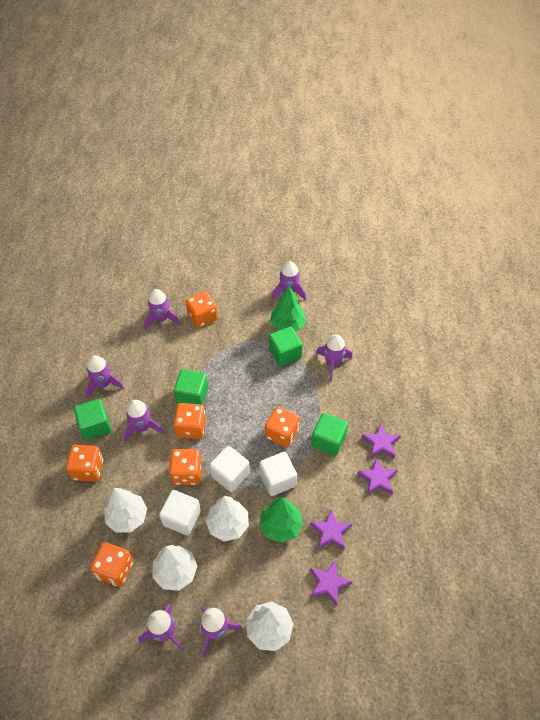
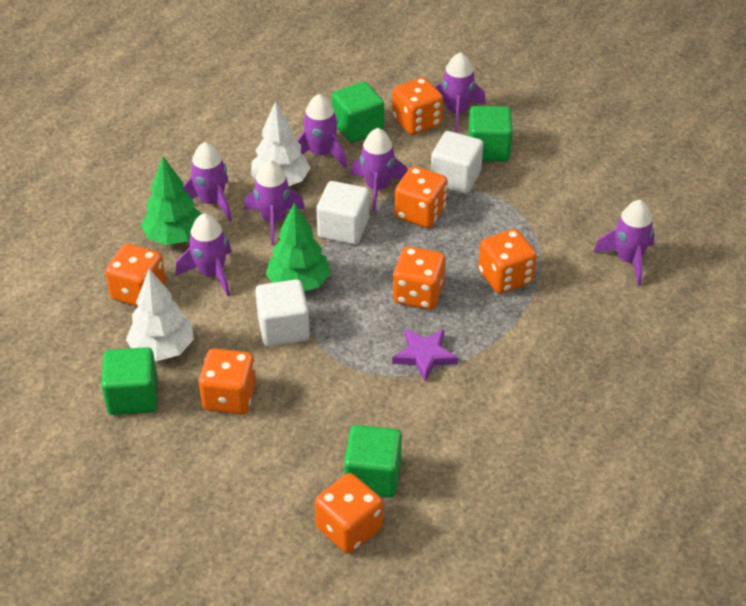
orange dice: [66,445,103,482] [90,542,134,587] [169,449,202,485] [174,403,206,439] [185,291,218,328] [265,406,300,447] = 6 -> [105,244,166,307] [199,349,256,414] [315,473,383,554] [392,77,443,135] [393,246,445,310] [395,166,448,228] [478,229,537,294] = 7
purple star: [310,509,352,550] [310,560,352,606] [357,458,398,495] [362,423,401,458] = 4 -> [392,329,458,382] = 1
white tree: [104,488,147,533] [153,545,197,591] [206,496,249,541] [246,602,294,651] = 4 -> [126,269,194,361] [251,101,310,186] = 2

